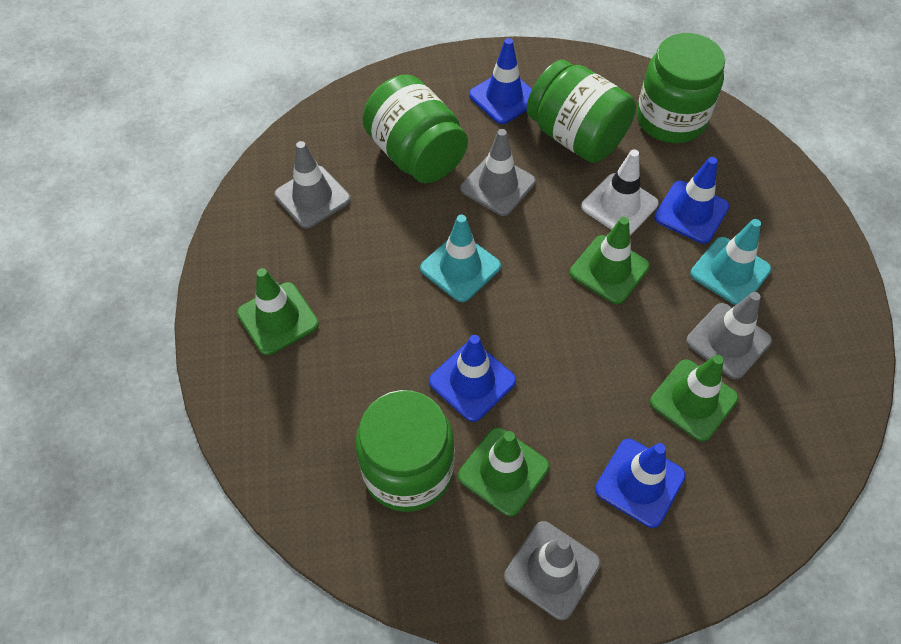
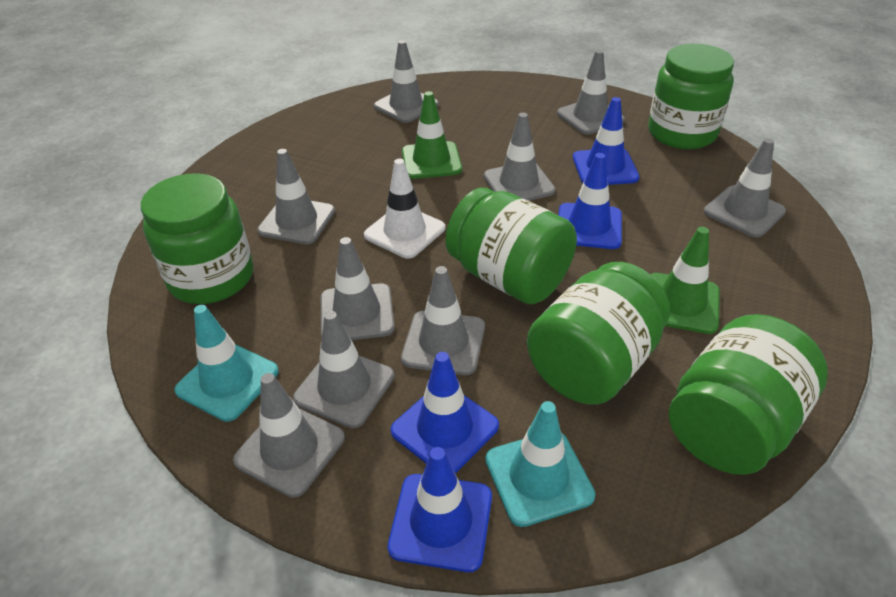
green jar: [356,390,455,512] [362,75,468,183] [527,60,636,163] [637,33,725,143] = 4 -> [141,173,253,304] [445,188,577,304] [527,262,670,405] [648,44,734,149] [669,314,828,475] = 5
green traffic cone: [237,268,319,355] [458,428,549,517] [570,217,650,304] [650,355,738,442] = 4 -> [402,91,462,179] [650,227,720,334] = 2
grey traffic cone: [274,141,351,229] [460,129,536,216] [504,521,601,620] [686,292,772,379] = 4 -> [233,373,345,498] [257,149,335,244] [293,311,394,428] [321,237,395,340] [374,40,439,123] [401,266,485,375] [484,112,555,201] [557,50,625,135] [704,138,786,238] = 9

